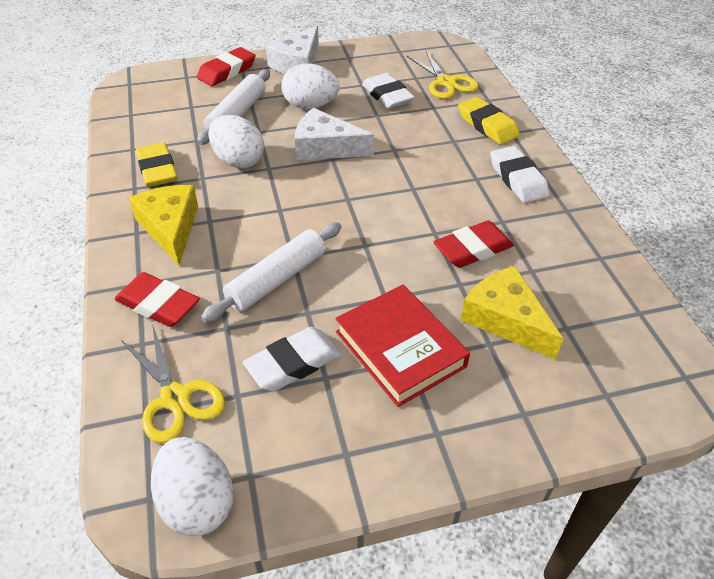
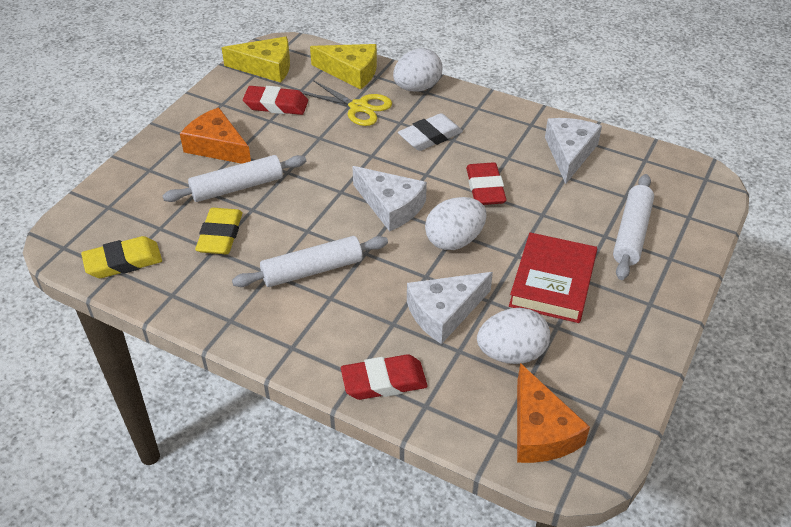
orange cheese: none = 0 -> [180,107,251,164] [517,363,590,463] = 2
white cheese: [266,25,319,73] [295,108,374,160] = 2 -> [352,166,427,232] [407,272,493,344] [545,118,602,184] = 3
white eraser: [243,327,341,391] [362,73,415,109] [491,146,549,203] = 3 -> [398,113,463,151] = 1
white rolling pin: [197,69,270,145] [201,222,342,323] = 2 -> [162,155,306,202] [232,236,388,287] [613,174,654,280] = 3
yellow scissors: [121,326,225,443] [407,50,479,99] = 2 -> [303,80,392,126] = 1

